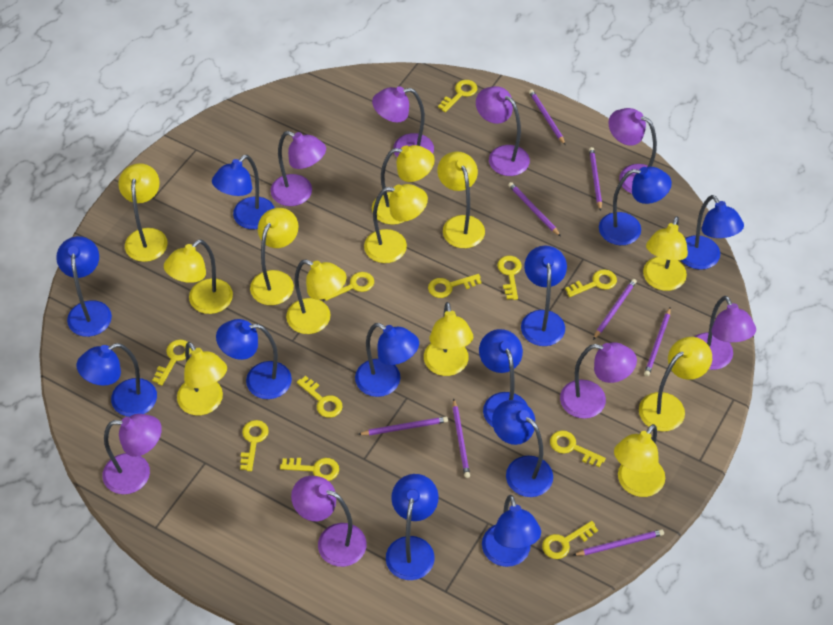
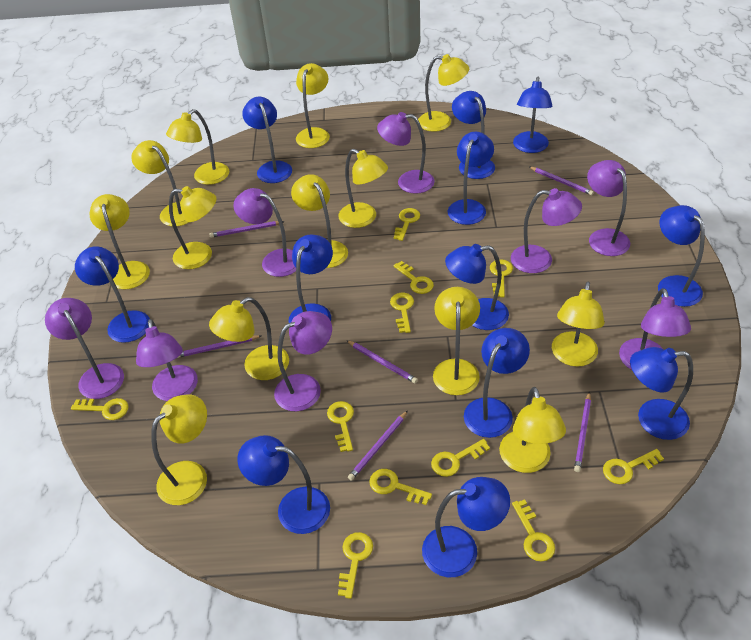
purple pencil: [358,417,448,435] [453,398,470,478] [508,182,561,236] [529,89,565,145] [573,529,664,556] [589,147,602,211] [593,279,637,340] [644,308,671,376] = 8 -> [177,335,261,358] [209,221,285,238] [346,340,418,383] [348,410,408,481] [529,167,594,195] [574,392,591,472] = 6
yellow lamp: [118,163,168,262] [164,240,233,314] [177,342,227,415] [250,208,298,305] [286,260,347,334] [364,184,428,263] [372,145,435,225] [424,302,473,376] [437,151,485,248] [614,424,665,497] [639,337,712,431] [643,216,688,291] = 12 -> [90,194,150,289] [131,140,189,227] [151,394,207,505] [166,109,229,185] [169,186,217,269] [209,297,289,380] [291,174,348,268] [296,63,330,148] [338,149,388,228] [418,54,469,132] [433,287,480,395] [499,387,566,473] [552,282,605,367] = 13

